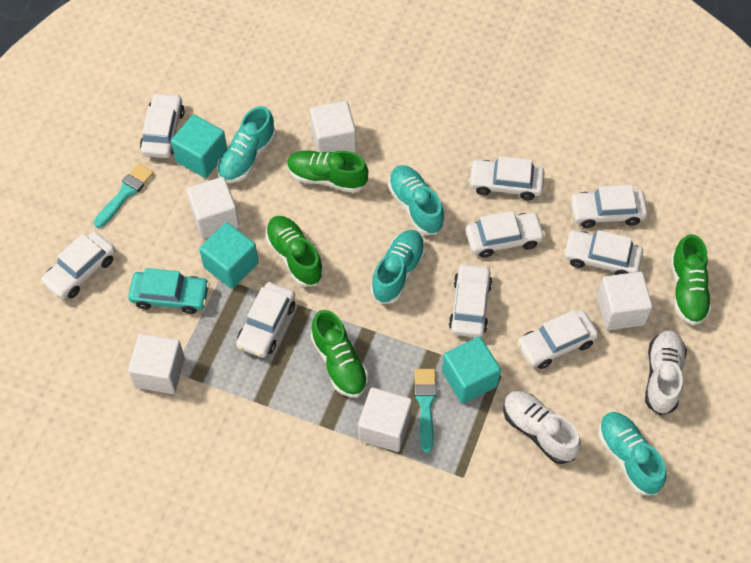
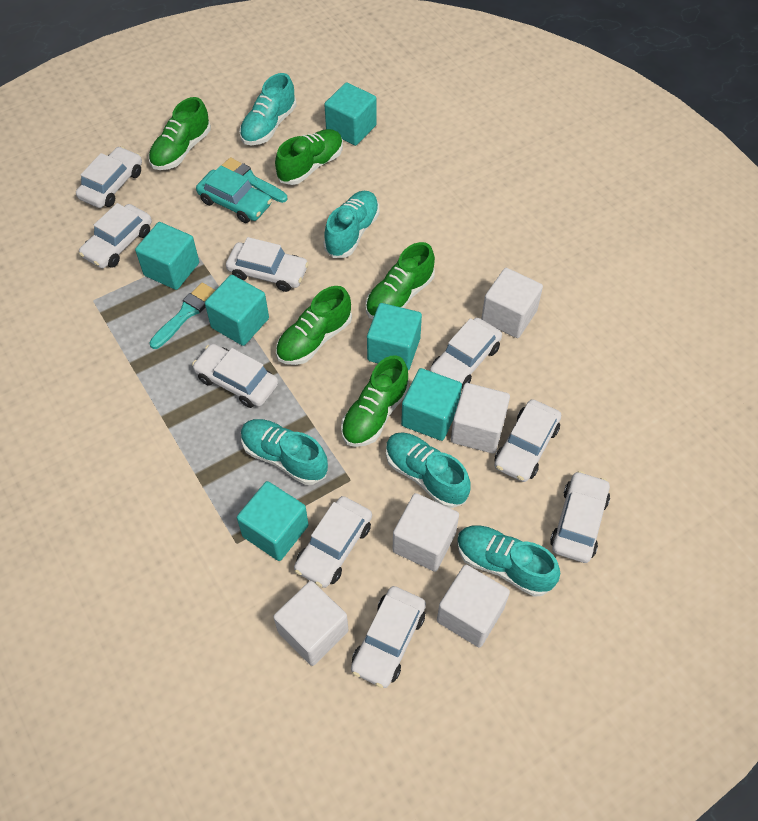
green shoe: [265,216,324,287] [287,150,368,193] [311,310,369,398] [671,234,712,325] = 4 -> [149,97,211,170] [275,129,343,185] [276,286,352,365] [341,355,409,447] [366,242,435,319] = 5
turquoise cube: [171,115,227,178] [199,222,259,289] [442,337,501,404] = 3 -> [135,222,199,290] [205,275,269,346] [237,481,309,561] [324,82,377,146] [367,303,422,370] [401,368,462,441] = 6
turquoise shoe: [217,106,276,183] [371,230,425,304] [388,165,445,235] [598,412,666,495] = 4 -> [239,73,297,145] [241,419,328,485] [323,191,379,258] [386,432,471,508] [457,525,560,597] = 5
white shoe: [503,391,581,464] [645,330,687,415] = 2 -> none = 0

